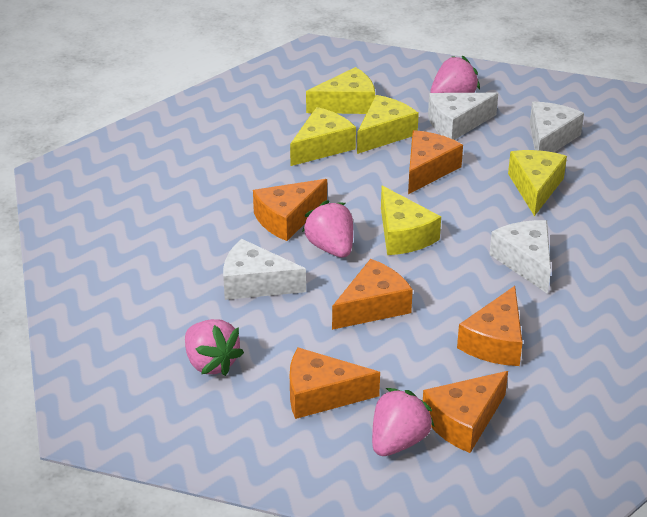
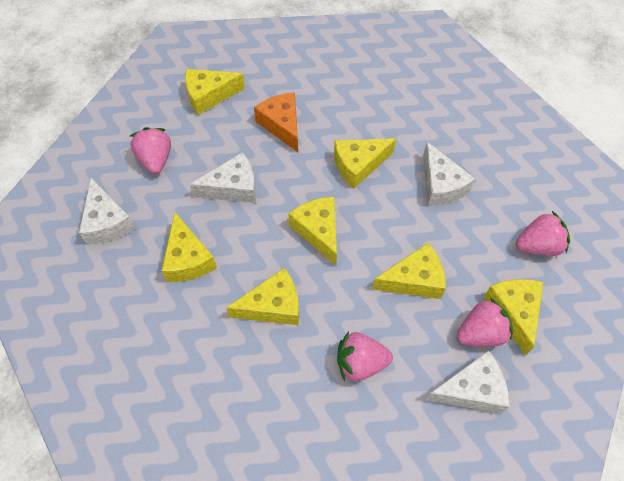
orange cheese: [253,179,327,241] [290,348,380,419] [332,259,413,330] [408,130,463,194] [423,371,508,453] [457,286,523,366] = 6 -> [254,93,298,152] = 1
yellow cheese: [290,107,356,166] [306,67,375,114] [357,95,419,154] [381,185,441,255] [508,150,567,216] = 5 -> [162,212,217,282] [185,69,245,115] [226,268,299,325] [288,197,337,265] [334,138,396,189] [372,243,446,299] [484,279,543,356] = 7

